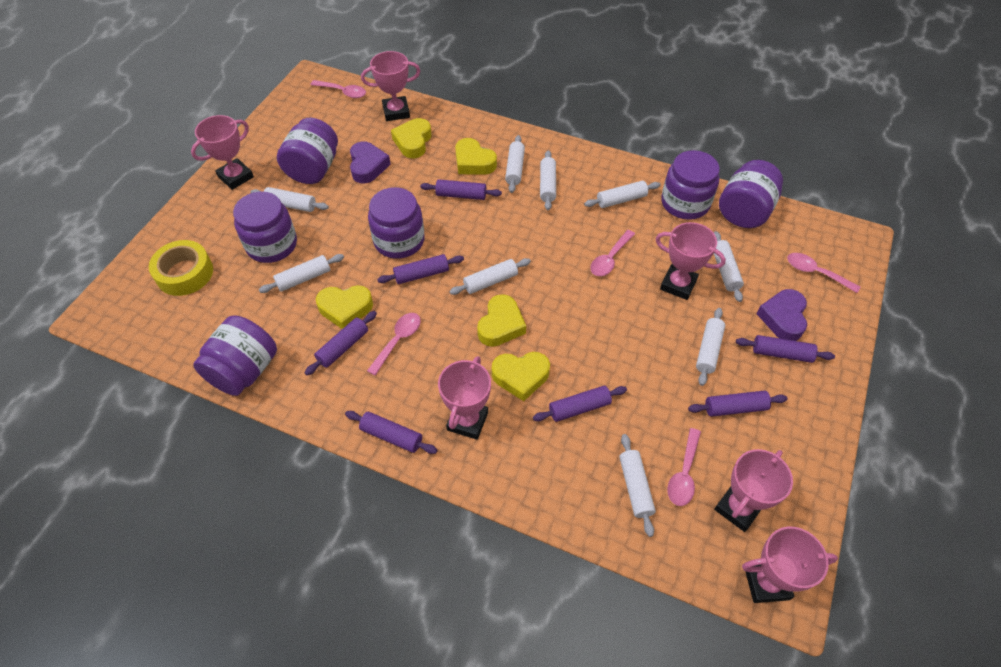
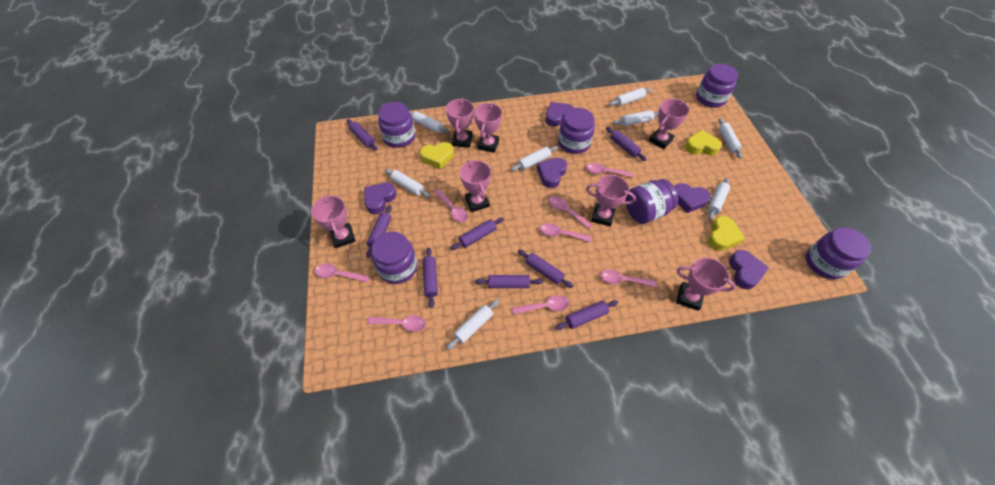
pink spoon: [311,80,366,98] [367,313,421,376] [590,230,635,276] [667,428,701,506] [787,253,860,293] = 5 -> [315,264,370,282] [367,315,426,332] [434,189,468,222] [512,295,569,315] [540,223,592,242] [549,196,592,229] [586,163,634,178] [600,269,657,287] = 8
pink trophy: [191,115,254,190] [361,51,420,121] [438,356,491,440] [656,222,726,300] [714,449,793,532] [742,527,838,603] = 6 -> [311,195,356,248] [446,98,474,148] [460,160,491,212] [474,103,502,153] [586,175,636,227] [649,99,689,149] [676,257,736,311] = 7
purple heart: [350,141,391,184] [756,289,807,341] = 2 -> [364,183,396,214] [537,158,567,188] [546,102,574,127] [675,183,711,213] [729,250,769,290] = 5
purple rolling pin: [305,311,377,375] [345,411,437,454] [377,254,464,284] [420,179,502,200] [533,386,627,422] [688,391,787,417] [736,335,835,363] = 7 -> [347,119,377,150] [366,205,392,258] [423,247,438,308] [450,217,504,250] [475,275,543,288] [518,250,573,288] [555,300,618,330] [606,127,647,161] = 8
white rolling pin: [251,187,329,212] [259,254,344,293] [449,258,531,295] [505,135,525,193] [540,150,556,210] [584,181,660,208] [619,434,656,537] [696,308,725,386] [714,231,744,302] = 9 -> [385,169,430,197] [409,111,449,133] [447,299,499,350] [511,146,558,171] [609,88,652,106] [613,110,658,126] [707,178,730,220] [719,118,742,159] = 8
yellow heart: [316,285,373,329] [391,118,431,158] [455,138,497,175] [477,294,526,347] [492,352,550,401] = 5 -> [420,142,454,169] [685,130,722,155] [708,216,745,251] = 3
yellow tape: [149,240,213,296] = 1 -> none = 0

